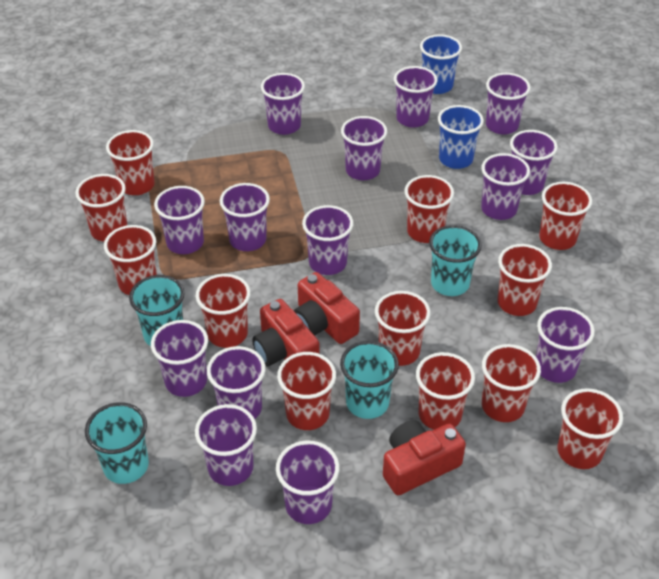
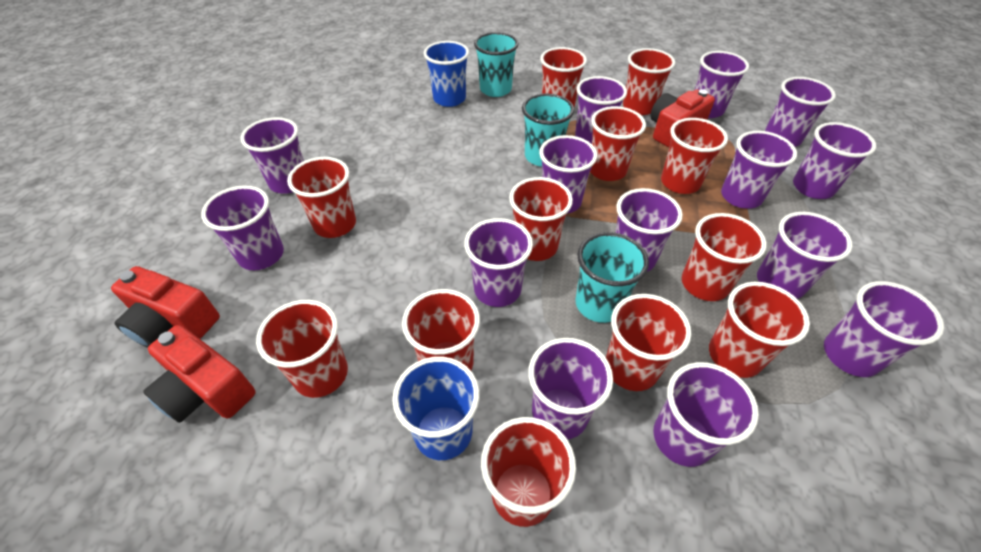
turquoise cup: [85,402,149,484] [129,275,184,346] [340,341,399,419] [429,225,482,296] = 4 -> [474,32,519,97] [522,94,574,167] [575,232,649,323] = 3

